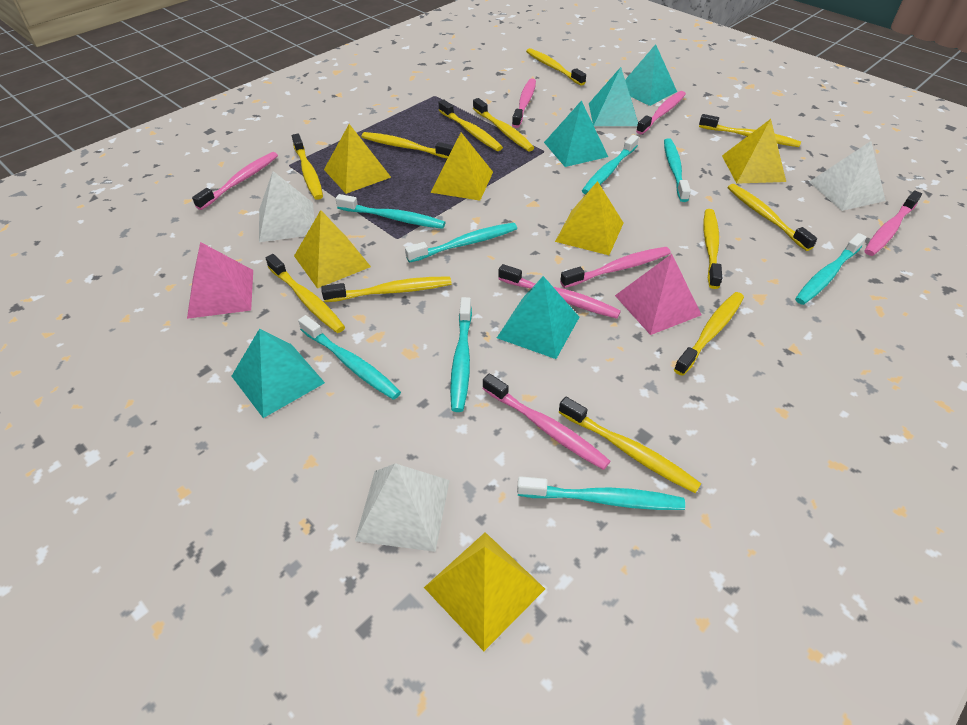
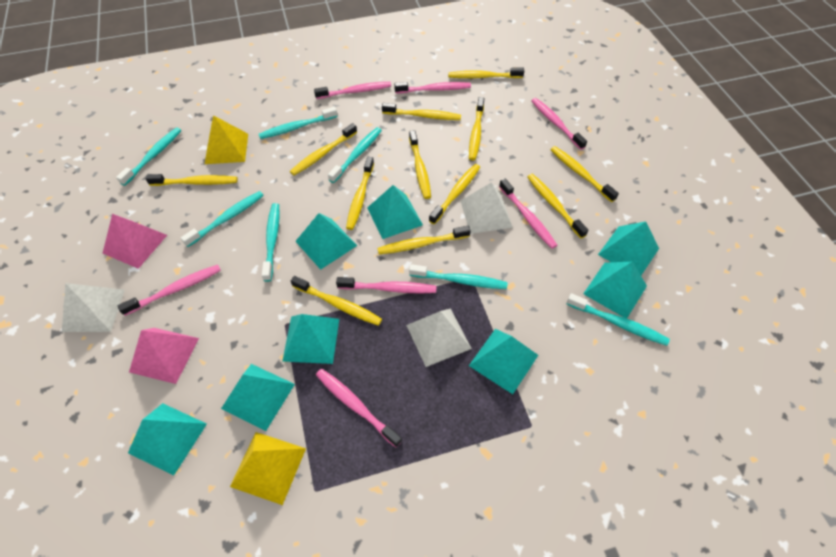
turquoise pyramid: [232,329,325,418] [497,276,579,359] [544,100,608,167] [589,67,638,126] [625,44,677,106] = 5 -> [128,403,207,476] [221,364,295,431] [282,314,339,364] [295,213,357,270] [367,185,423,239] [469,329,538,394] [583,262,647,318] [598,221,659,275] = 8
turquoise toothbrush: [298,315,401,400] [336,194,445,229] [405,222,517,263] [450,297,472,412] [517,476,685,510] [582,135,639,194] [664,138,691,202] [795,233,866,305] = 8 -> [116,127,181,186] [181,191,264,247] [259,107,338,139] [262,203,280,282] [328,127,382,183] [409,264,508,289] [567,293,670,346] = 7
yellow pyramid: [294,210,371,288] [324,124,391,194] [424,532,545,651] [430,133,493,200] [555,181,623,255] [722,119,786,184] = 6 -> [205,115,248,164] [230,432,306,505] = 2

